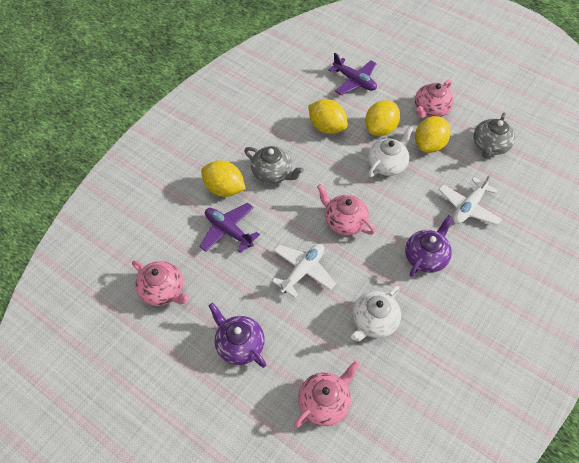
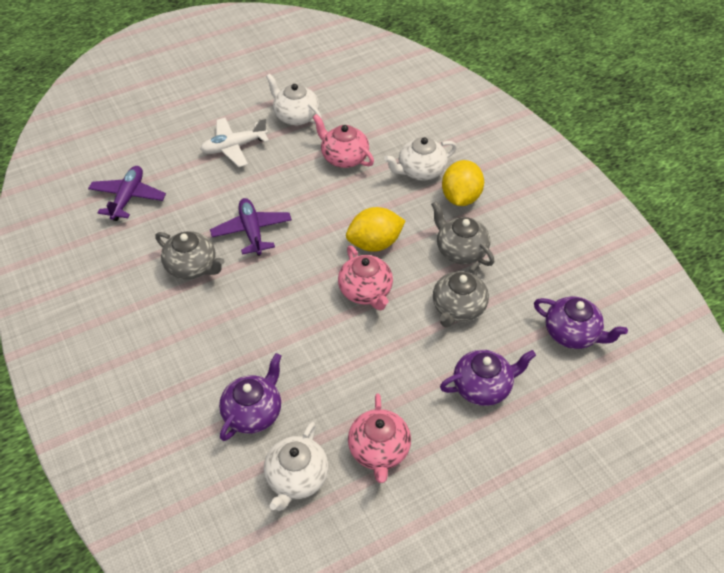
grey teapot: [244,146,304,184] [474,113,515,158] = 2 -> [155,231,225,279] [431,201,494,266] [433,262,489,327] = 3
pink teapot: [132,260,189,306] [294,361,360,428] [317,184,375,235] [415,80,454,118] = 4 -> [313,114,374,168] [338,246,393,311] [348,394,411,483] = 3
purple teapot: [209,303,266,368] [405,215,453,277] = 2 -> [219,353,281,441] [440,350,536,406] [534,296,628,349] = 3
white plane: [272,244,336,298] [439,173,502,225] = 2 -> [200,118,269,167] = 1
white teapot: [351,286,401,341] [368,126,414,177] = 2 -> [264,422,329,511] [266,74,322,125] [384,137,457,181] = 3
yellow lemon: [201,160,246,197] [308,99,348,134] [365,100,400,136] [415,116,451,153] = 4 -> [346,207,405,252] [442,160,484,206] = 2

